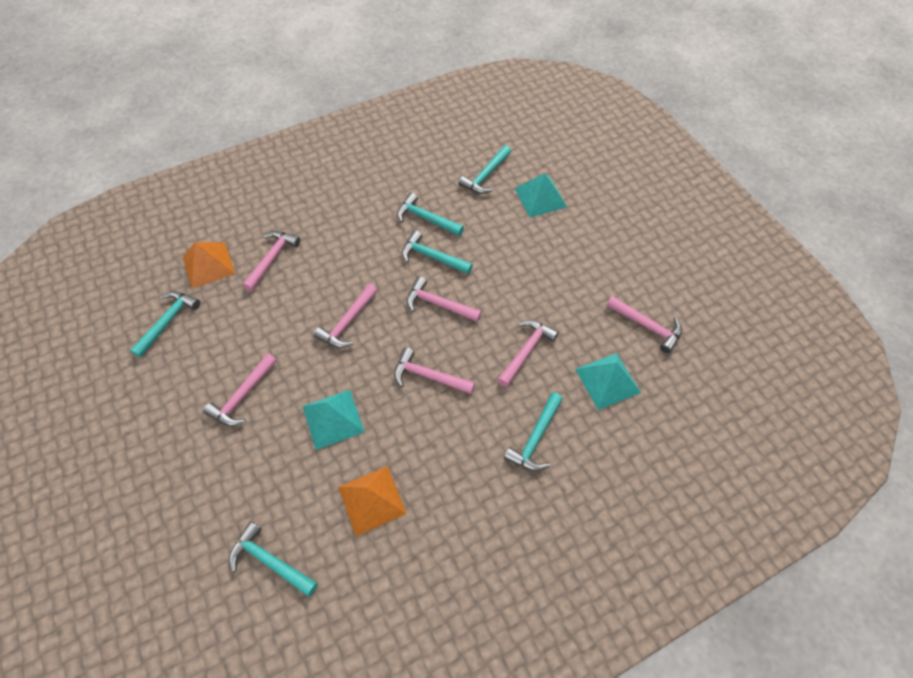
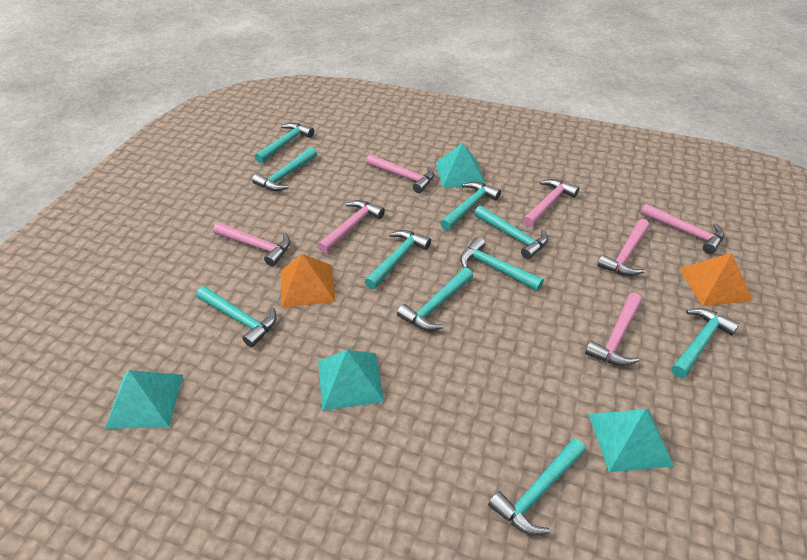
turquoise hammer: [130,291,200,358] [229,521,317,597] [397,192,464,236] [402,230,473,274] [458,145,511,194] [504,392,563,471] = 6 -> [196,286,277,348] [252,147,317,191] [254,123,314,163] [365,230,431,289] [397,268,473,331] [440,182,501,231] [460,237,544,291] [474,206,548,259] [488,438,586,535] [671,308,740,378] = 10
turquoise pyramid: [303,390,365,450] [514,173,567,217] [575,353,641,410] = 3 -> [105,370,183,429] [318,350,384,411] [436,143,486,188] [588,409,674,472] = 4

